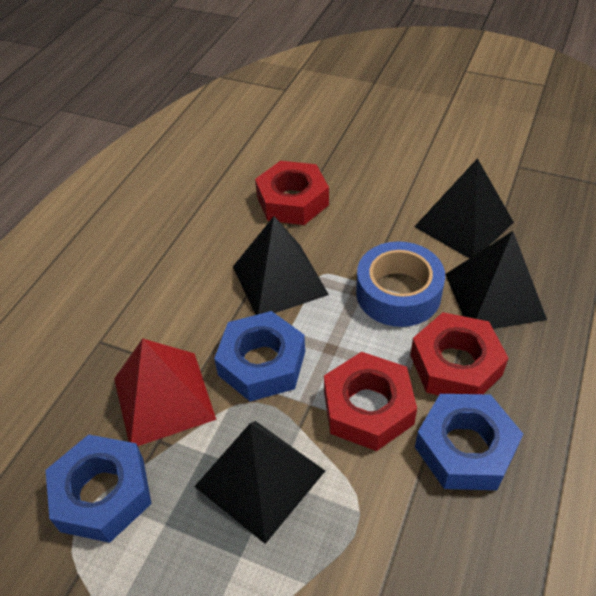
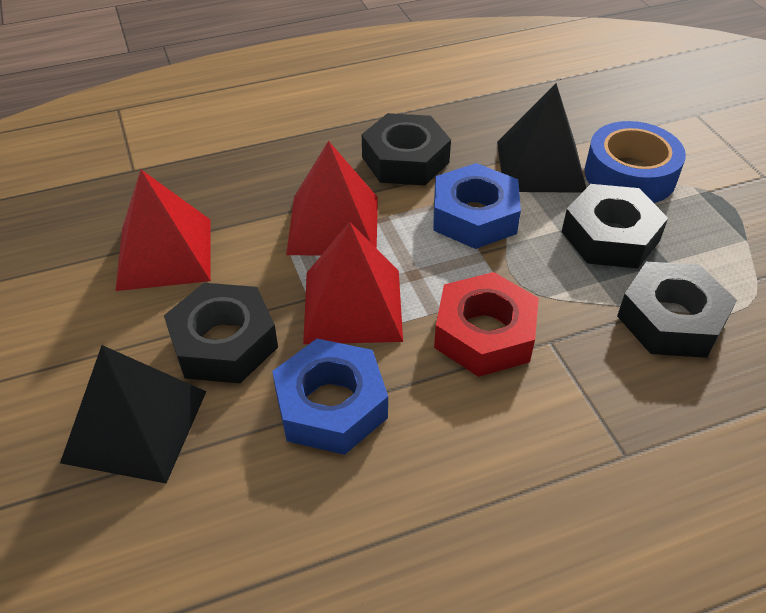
black nut: none = 0 -> [164,283,278,383] [362,113,451,185] [562,184,668,269] [617,262,737,358] = 4
black pyramid: [194,421,325,544] [233,216,329,315] [414,158,514,259] [445,231,547,329] = 4 -> [60,345,207,483] [497,83,586,193] = 2
blue nut: [46,434,152,543] [214,311,305,402] [415,394,523,490] = 3 -> [272,339,388,455] [433,163,521,249] = 2
red nut: [255,161,329,225] [324,352,417,451] [410,312,509,395] = 3 -> [434,272,539,377] = 1
red pyramid: [114,338,216,446] = 1 -> [115,170,211,291] [286,141,378,256] [303,221,403,344] = 3

